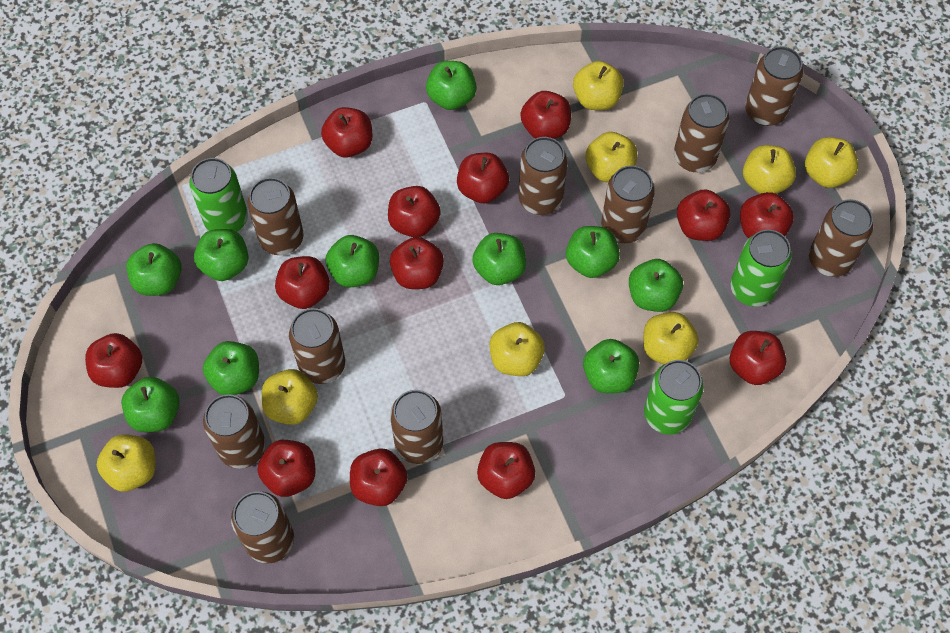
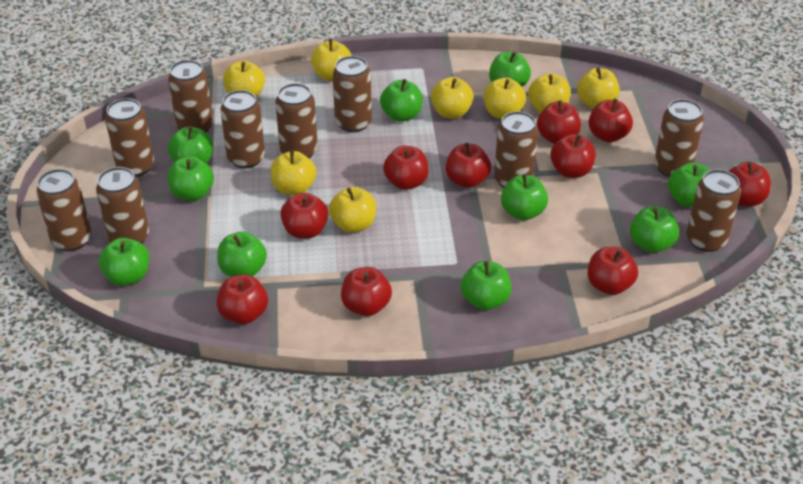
green can: [189,158,248,232] [644,360,704,435] [730,230,792,307] = 3 -> none = 0
red apple: [85,333,142,388] [257,440,316,497] [275,256,330,309] [321,107,373,157] [350,448,407,506] [388,186,441,237] [390,237,444,289] [457,153,509,203] [477,442,535,499] [520,91,571,139] [677,189,731,241] [730,331,786,385] [740,192,794,238] = 13 -> [217,274,268,324] [280,193,328,239] [341,267,392,316] [383,145,429,190] [446,143,491,188] [537,100,581,144] [550,134,596,178] [588,98,633,142] [588,247,638,295] [729,162,771,207] = 10

